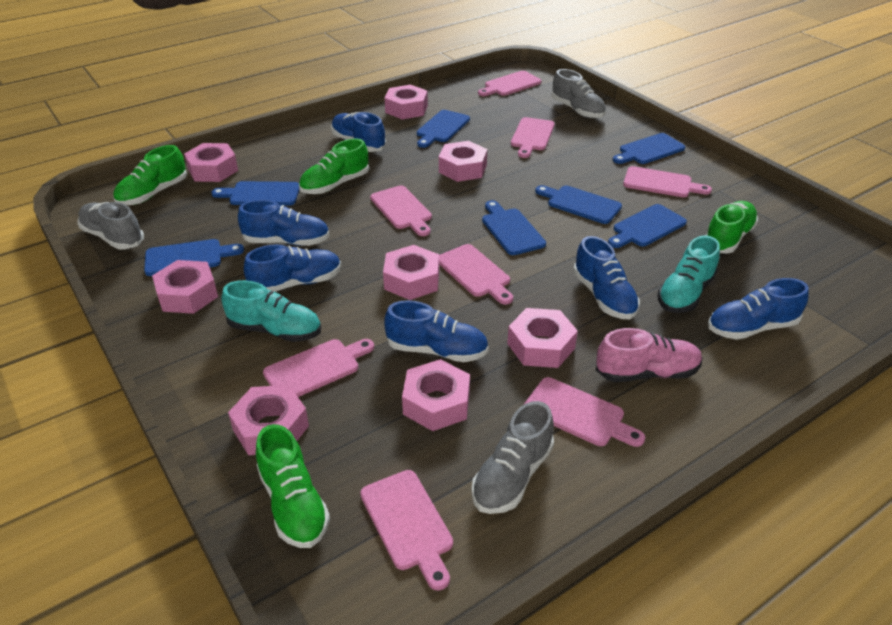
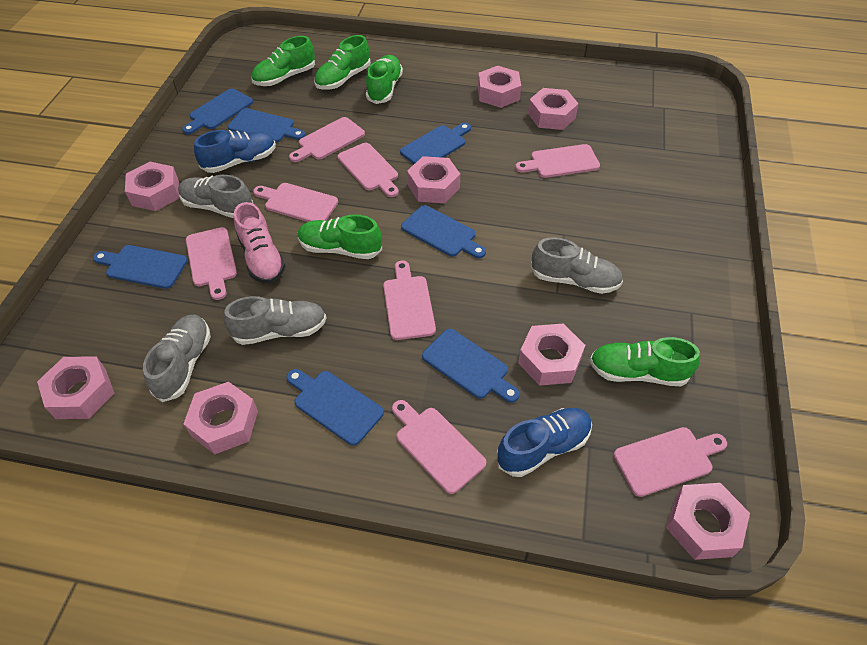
blue shoe: [238,200,330,246] [244,244,341,292] [331,112,386,152] [384,300,489,362] [573,236,640,319] [708,278,809,340] = 6 -> [194,130,276,173] [497,408,592,477] = 2
green shoe: [113,145,187,205] [256,424,330,548] [299,138,369,194] [706,201,759,254] = 4 -> [251,36,315,86] [298,214,382,259] [314,35,371,90] [366,55,403,104] [590,337,700,386] = 5
grey shoe: [78,202,144,250] [471,401,554,514] [551,69,606,118] = 3 -> [143,314,211,402] [178,175,253,218] [223,296,327,345] [531,237,623,294] = 4
turquoise shoe: [222,280,321,342] [657,235,720,313] = 2 -> none = 0

